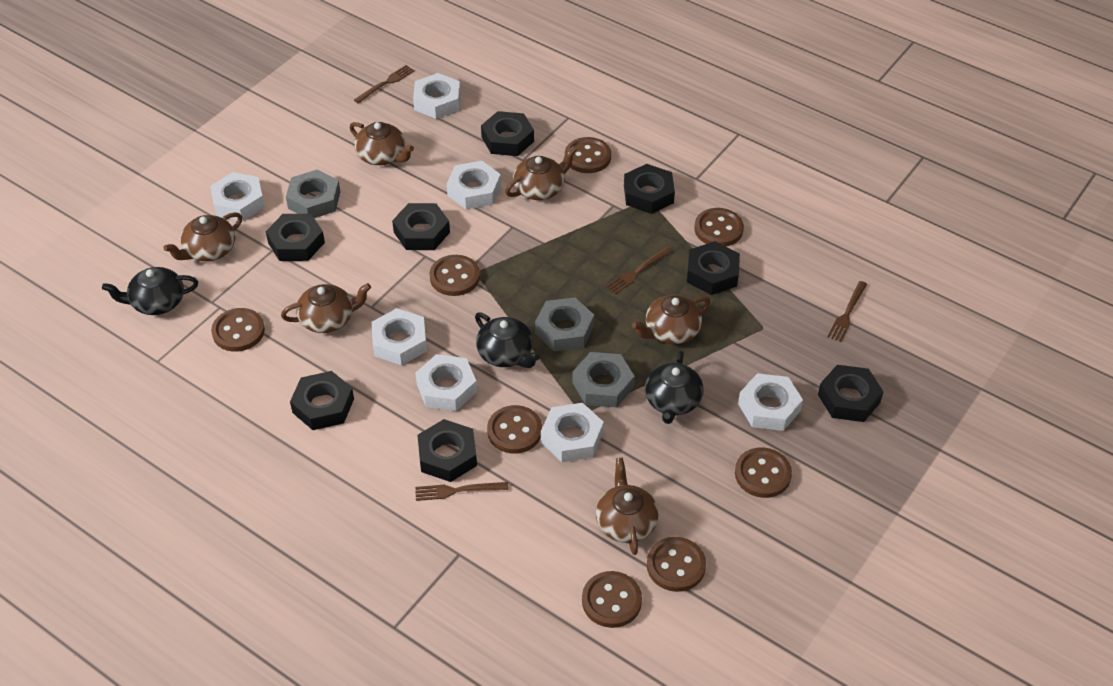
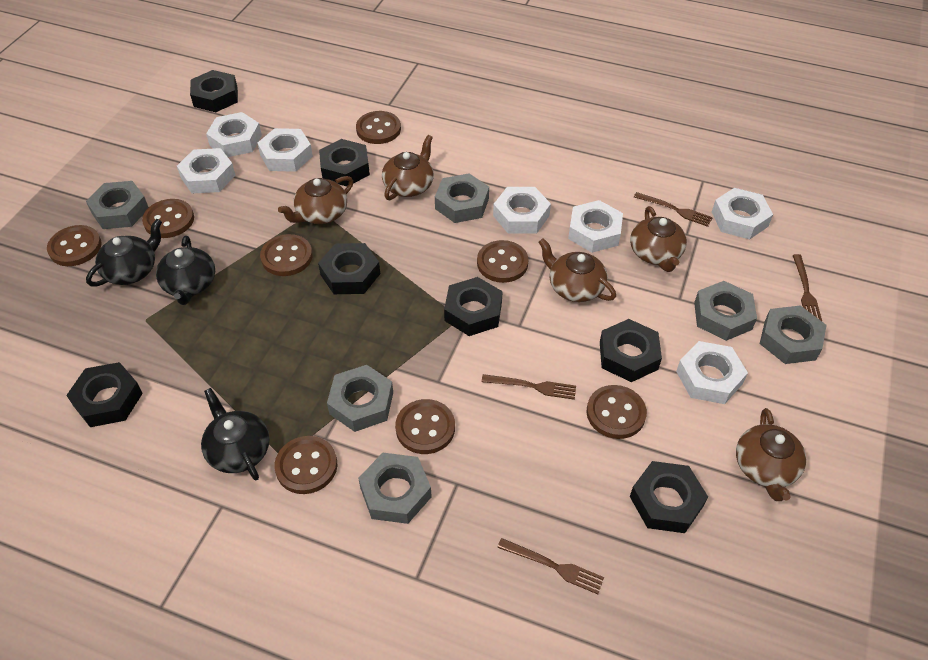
black nut: [266,214,325,261] [290,371,354,430] [392,203,450,250] [417,419,477,482] [481,111,534,156] [624,164,675,214] [687,241,740,295] [818,365,884,422] = 8 -> [66,362,143,427] [190,70,238,112] [318,243,380,294] [319,139,370,187] [444,277,503,336] [600,319,662,382] [630,461,708,533] = 7
brown teapot: [164,212,242,261] [281,283,371,333] [350,122,414,165] [505,146,576,200] [596,458,659,555] [632,295,711,344] = 6 -> [278,176,353,224] [382,135,434,200] [539,238,616,302] [630,206,687,272] [736,408,806,501] = 5
grey nut: [286,169,340,218] [535,297,594,351] [572,352,635,407] = 3 -> [86,181,149,229] [327,365,393,432] [358,453,432,524] [435,173,489,223] [694,281,757,341] [760,305,827,364] = 6

